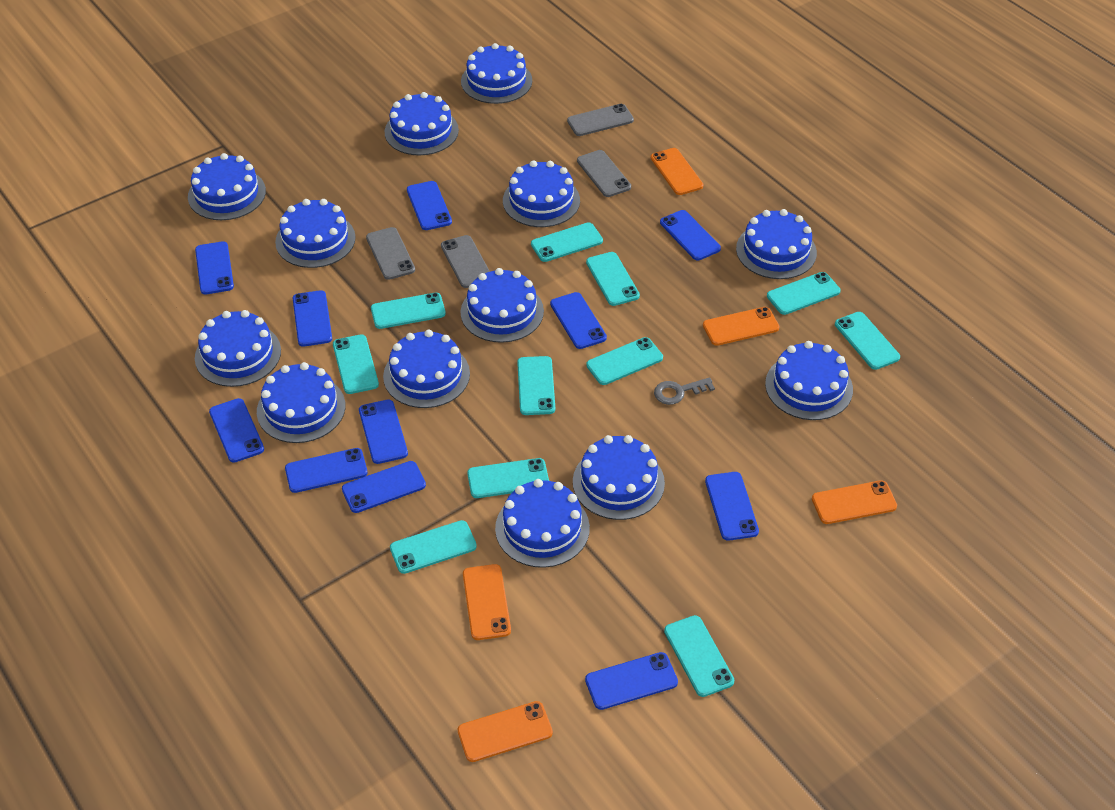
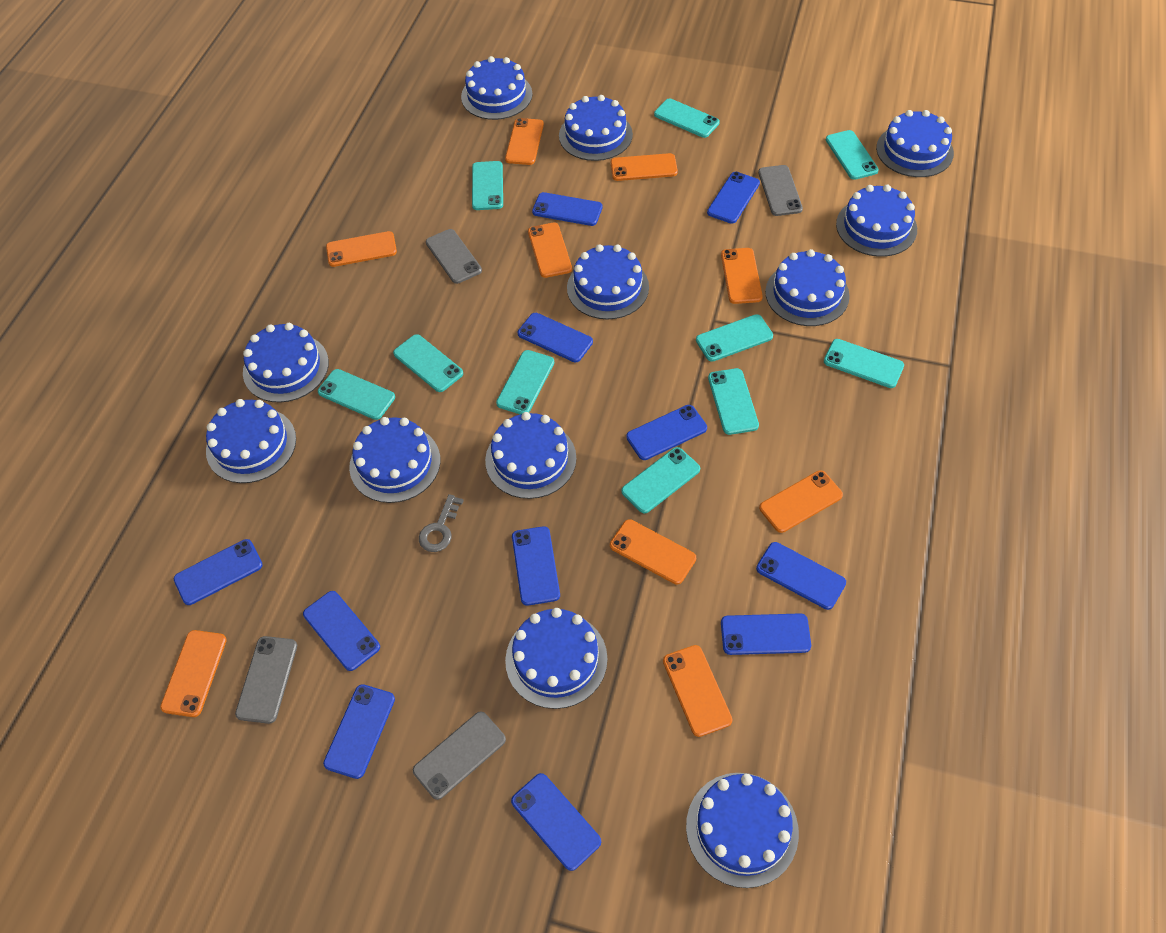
blue cake: [188,153,266,220] [195,310,281,387] [257,362,345,443] [275,199,356,268] [383,330,470,408] [385,92,459,155] [460,268,544,343] [461,43,532,104] [495,479,590,568] [503,160,580,227] [573,435,665,520] [736,209,817,279] [765,341,853,420] = 13 -> [206,399,296,483] [243,323,329,402] [349,417,440,503] [461,56,533,120] [485,412,576,499] [505,608,607,709] [559,95,633,161] [567,244,649,319] [686,773,799,888] [765,249,850,326] [836,185,917,257] [876,110,954,177] = 12
orange phone: [457,701,553,762] [463,564,511,640] [651,148,703,195] [703,307,779,346] [812,480,897,524] = 5 -> [160,630,227,717] [326,231,397,267] [505,118,544,165] [528,222,572,278] [610,519,696,585] [611,153,678,181] [663,645,733,737] [721,248,763,304] [759,470,843,533] = 9
turquoise phone: [333,334,379,394] [371,293,446,329] [390,520,477,574] [467,458,549,498] [517,356,555,415] [531,222,603,262] [586,252,640,306] [586,337,663,385] [664,615,734,697] [767,272,841,315] [835,312,900,370] = 11 -> [318,369,395,420] [393,334,463,392] [472,161,503,210] [496,350,554,414] [621,447,700,513] [654,98,720,138] [696,314,773,362] [708,368,759,435] [824,339,904,388] [826,130,879,180] = 10

